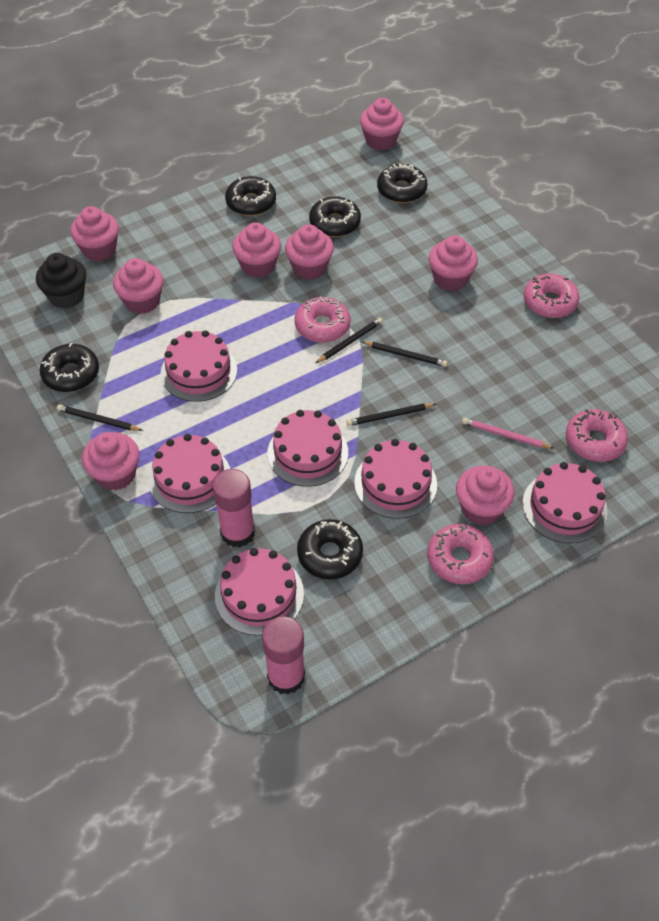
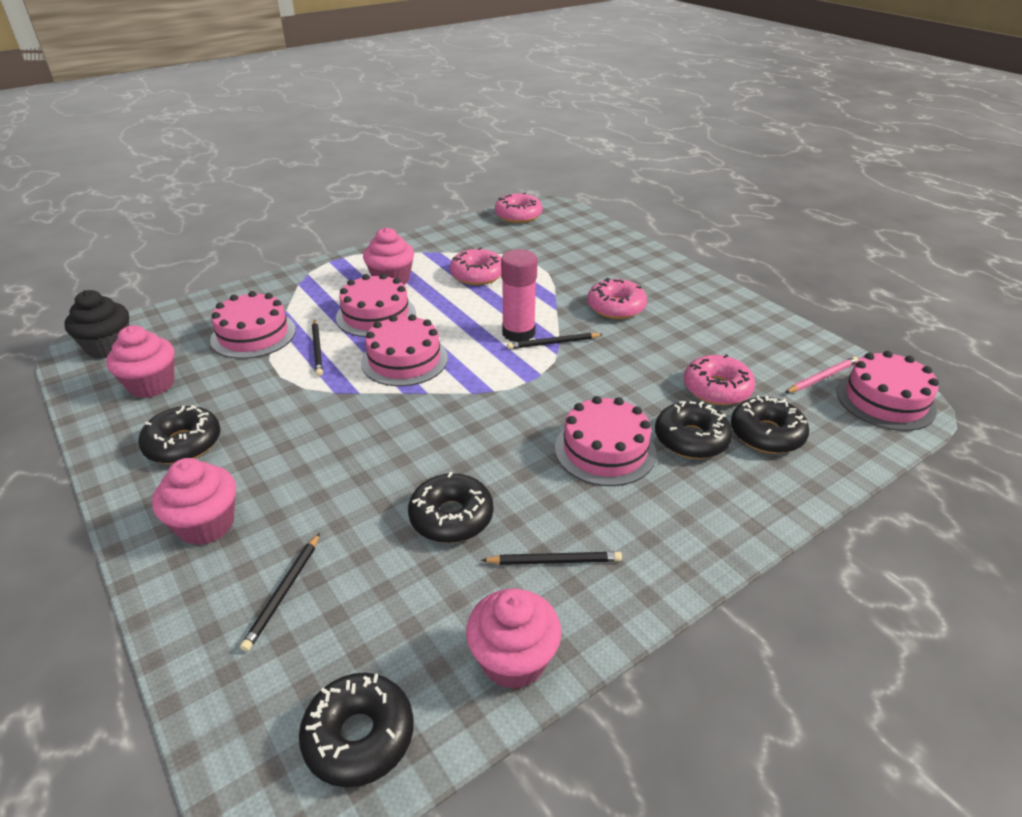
pink cake: [149,434,230,513] [161,330,237,402] [215,548,304,636] [267,410,348,487] [354,439,437,519] [522,462,608,543] = 6 -> [210,291,296,359] [336,273,416,337] [361,314,448,386] [555,396,656,486] [836,351,939,431] = 5
pink cupcake: [70,206,119,261] [82,432,139,491] [113,258,163,314] [233,222,281,278] [285,224,334,280] [360,98,404,150] [429,235,478,291] [456,465,515,525] = 8 -> [106,325,174,398] [152,458,236,545] [363,227,414,285] [466,589,561,690] = 4
pink glue stick: [212,469,255,547] [262,616,305,695] = 2 -> [501,249,538,342] = 1

